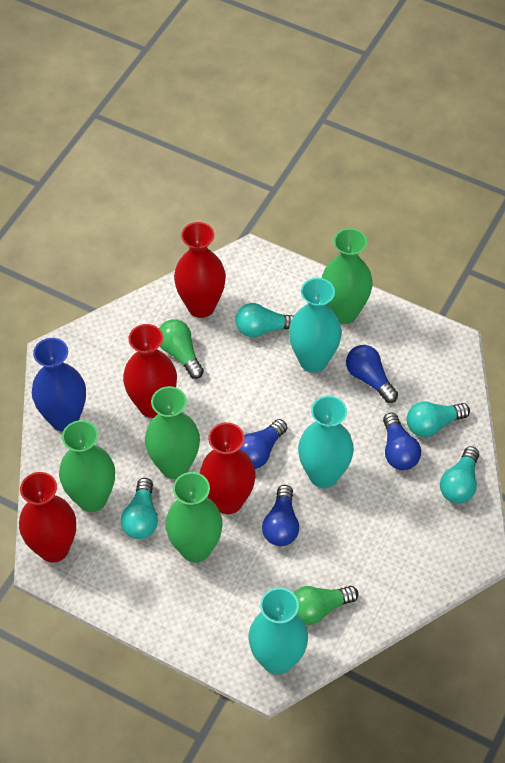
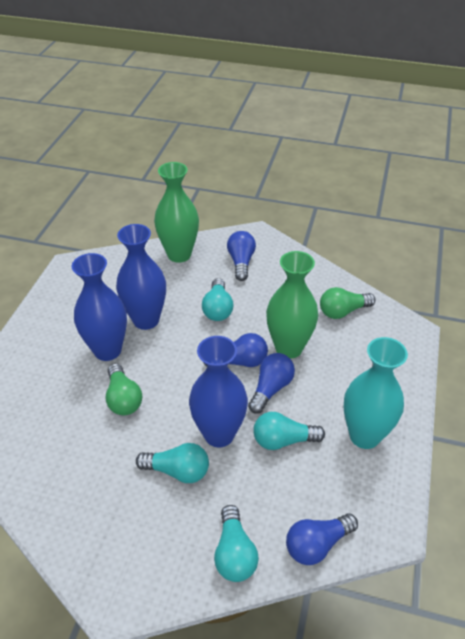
blue vase: [32,338,86,431] = 1 -> [72,253,127,361] [116,224,166,330] [189,336,248,447] = 3
green vase: [59,420,115,512] [145,386,200,479] [165,472,223,563] [322,228,373,324] = 4 -> [154,162,199,263] [266,251,318,359] = 2
red vase: [19,472,76,563] [123,324,177,418] [174,222,226,318] [200,422,256,514] = 4 -> none = 0
turquoise vase: [249,587,308,675] [289,278,342,373] [298,396,354,488] = 3 -> [344,337,408,449] = 1

